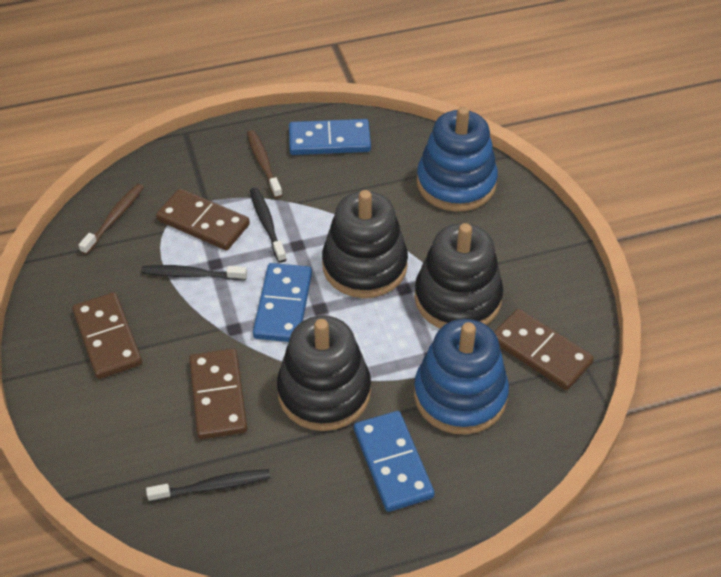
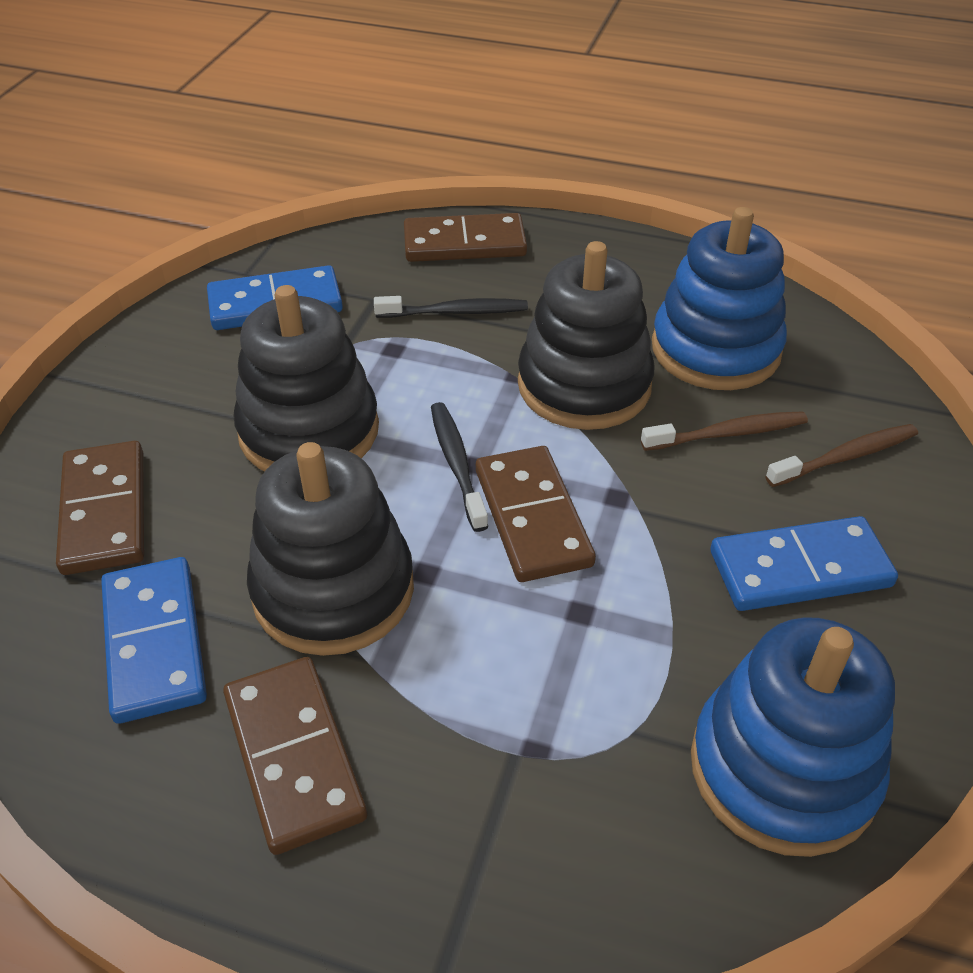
black toothbrush: [141,265,247,281] [146,469,270,502] [250,188,287,263] = 3 -> [374,296,528,318] [431,402,488,532] = 2

